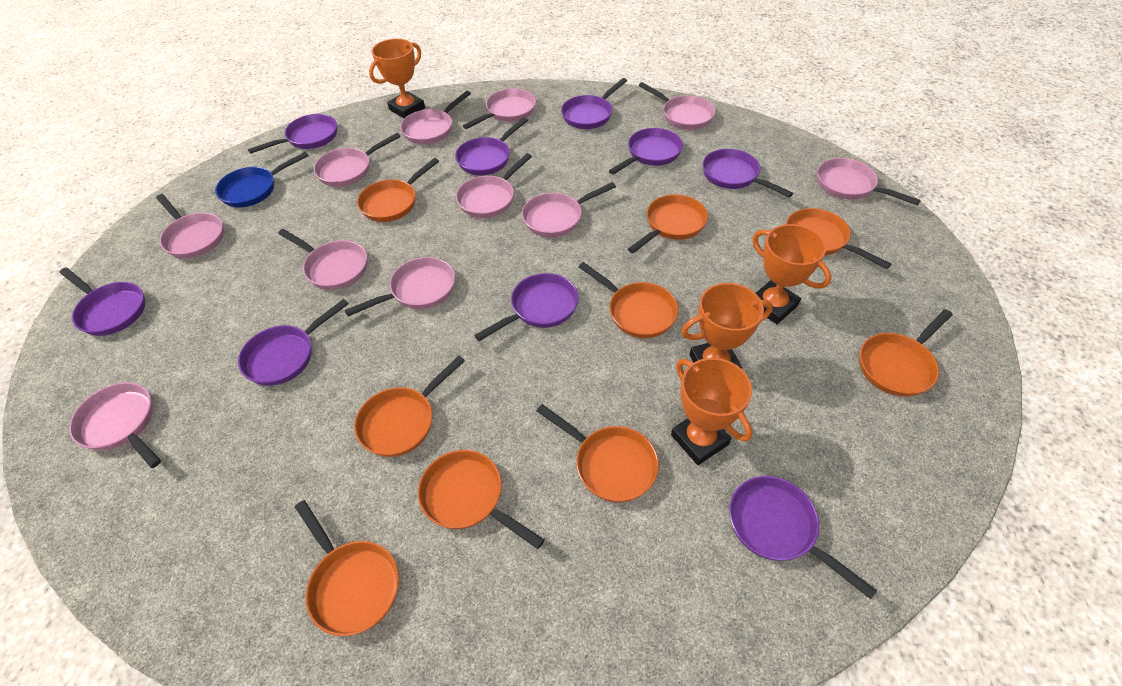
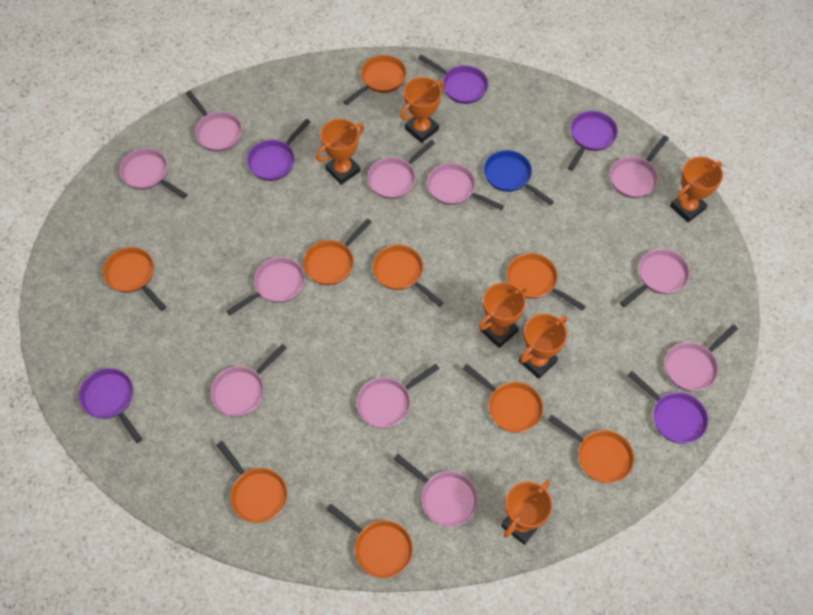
orange trophy: [369,39,425,118] [671,358,752,465] [681,283,773,369] [752,224,832,324] = 4 -> [316,119,364,185] [400,77,444,143] [479,283,527,348] [501,480,553,545] [519,314,567,379] [670,157,723,222] = 6
purple pan: [59,268,146,336] [238,299,349,386] [248,114,337,154] [455,117,528,175] [474,273,579,341] [561,78,627,129] [609,128,683,175] [702,149,793,198] [729,476,877,599] = 9 -> [79,368,142,443] [247,119,311,181] [418,55,488,104] [568,111,618,171] [628,371,708,444] = 5

